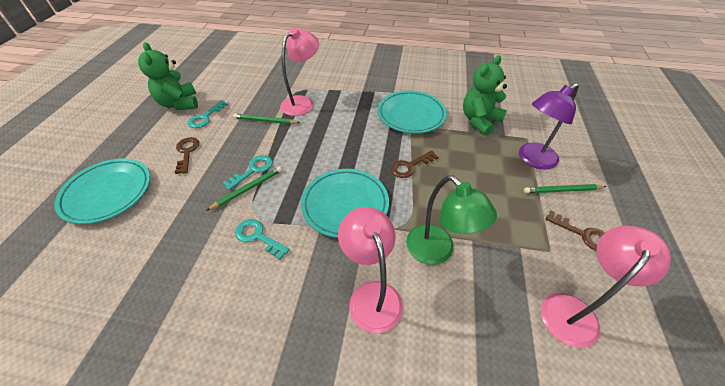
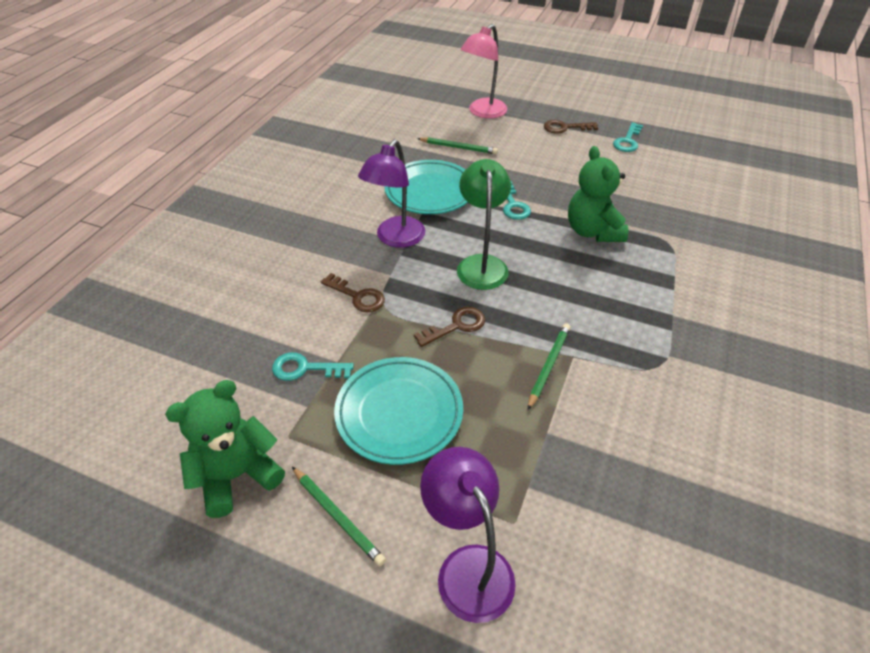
pink lamp: [280,28,319,116] [338,207,403,333] [541,226,671,348] = 3 -> [460,24,508,119] = 1
purple lamp: [519,83,579,170] = 1 -> [358,139,425,248] [420,447,516,623] = 2
turquoise plate: [54,158,150,224] [301,169,389,238] [378,91,447,134] = 3 -> [334,357,463,465] [384,160,468,214] = 2

